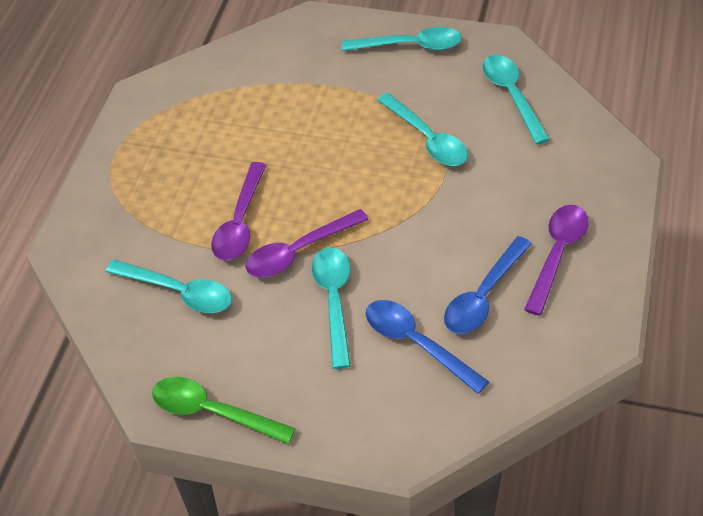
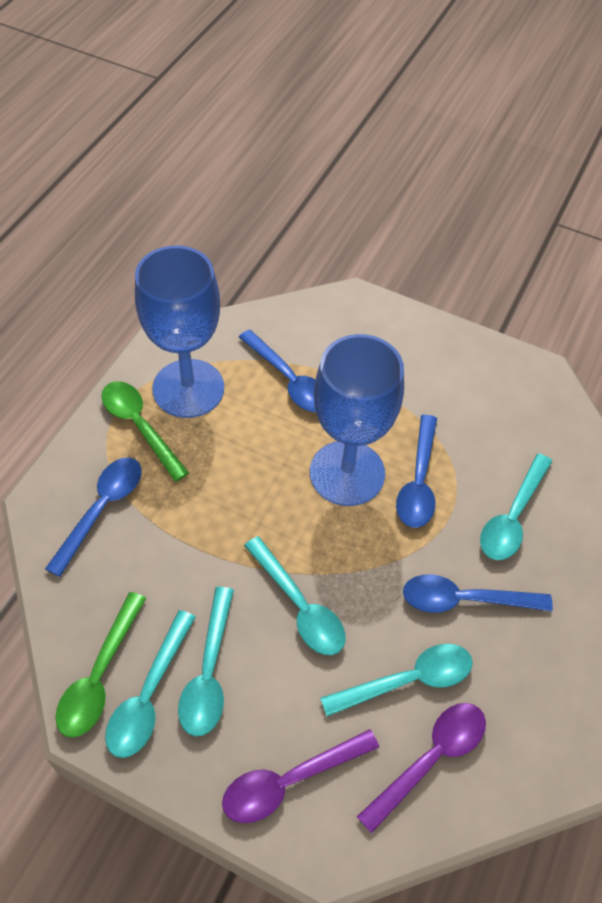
blue goblet: none = 0 -> [135,246,224,418] [310,334,404,506] = 2
blue spoon: [366,300,489,394] [444,236,532,334] = 2 -> [45,457,142,577] [239,330,316,412] [396,415,437,528] [403,574,553,613] = 4
green spoon: [152,377,296,444] = 1 -> [55,592,146,738] [101,381,189,482] = 2
purple spoon: [211,162,266,261] [246,209,369,278] [524,205,589,316] = 3 -> [222,729,379,823] [357,703,486,834] = 2

